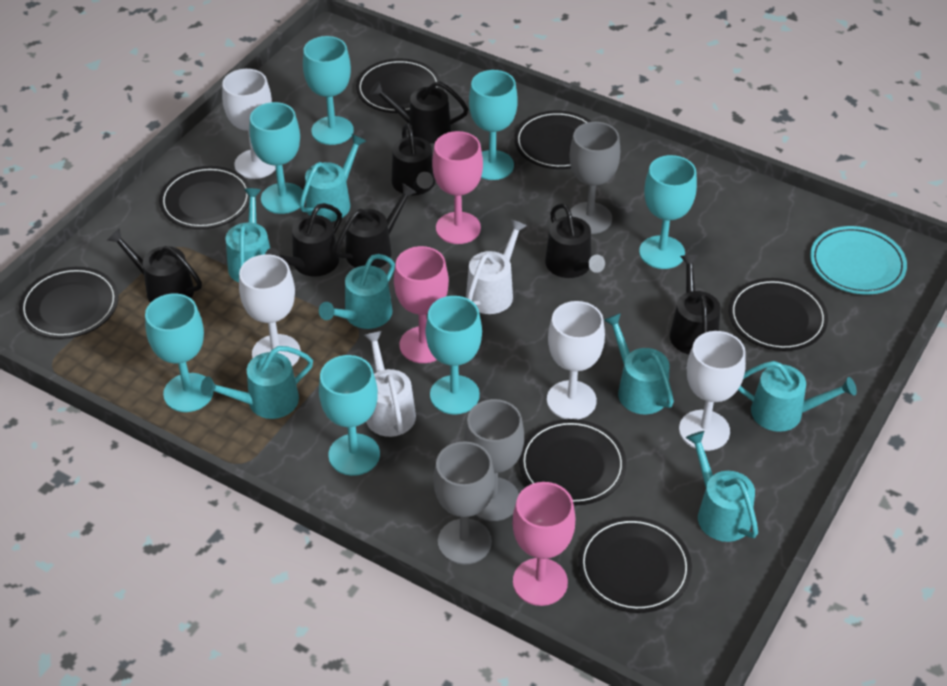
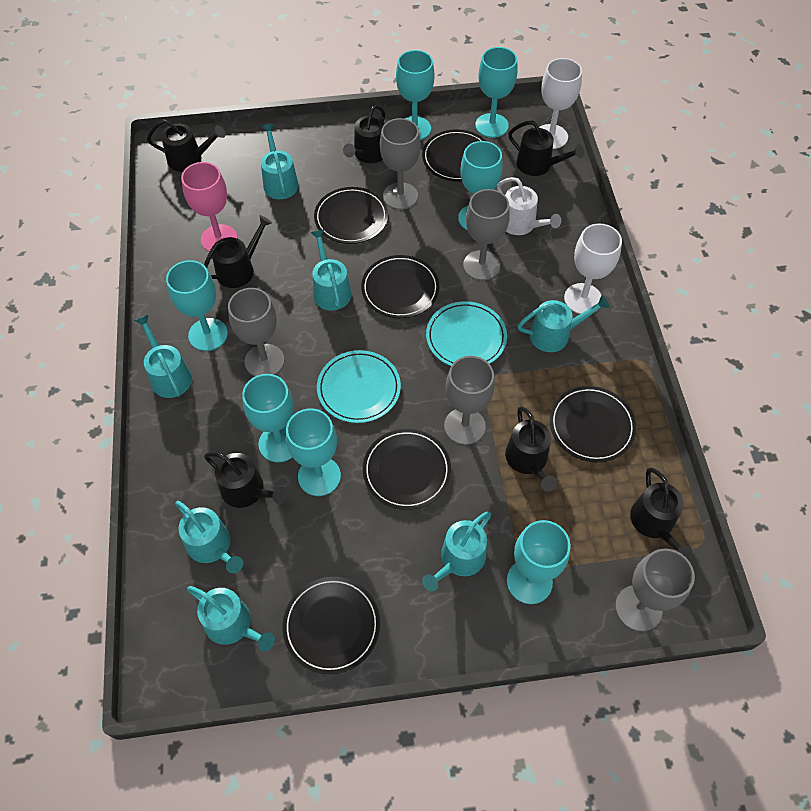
black plate: [19,267,118,339] [159,166,250,229] [356,58,441,113] [514,111,592,169] [519,419,626,506] [578,517,692,613] [729,278,828,351] = 7 -> [282,577,380,674] [314,187,388,244] [361,255,440,318] [363,429,451,510] [422,129,486,182] [550,386,636,462] = 6
grey goblet: [433,441,495,565] [464,399,524,521] [569,122,620,234] = 3 -> [228,288,284,376] [380,118,421,210] [444,356,495,445] [463,189,510,280] [615,548,695,631] = 5
pink goblet: [394,246,449,363] [432,131,483,244] [512,482,575,606] = 3 -> [181,162,237,252] = 1
turquoise plate: [810,226,907,295] = 1 -> [317,350,401,423] [426,301,507,366] = 2
white goblet: [222,69,276,179] [239,254,301,366] [547,301,605,419] [679,331,746,451] = 4 -> [539,58,582,149] [564,223,622,314] = 2
white watering can: [364,331,416,437] [466,219,527,314] = 2 -> [497,177,561,235] = 1

